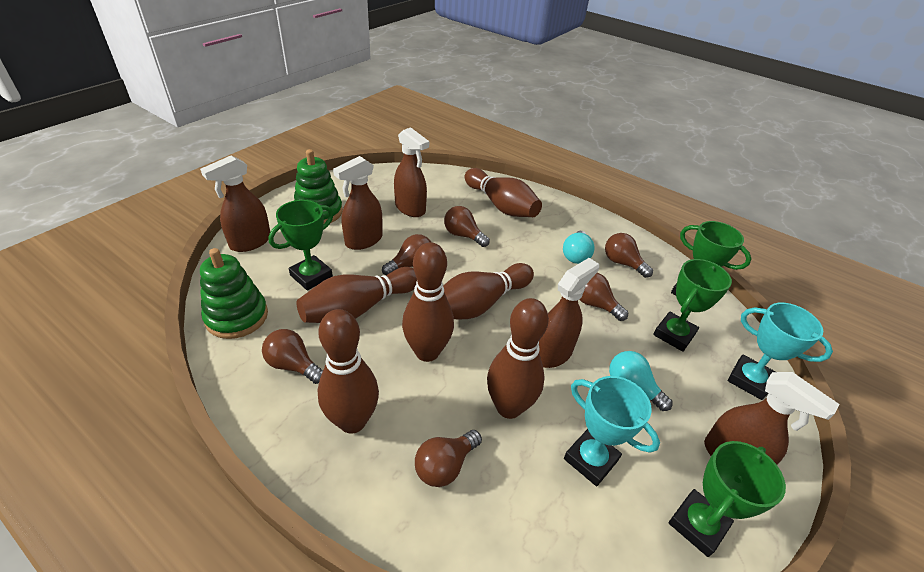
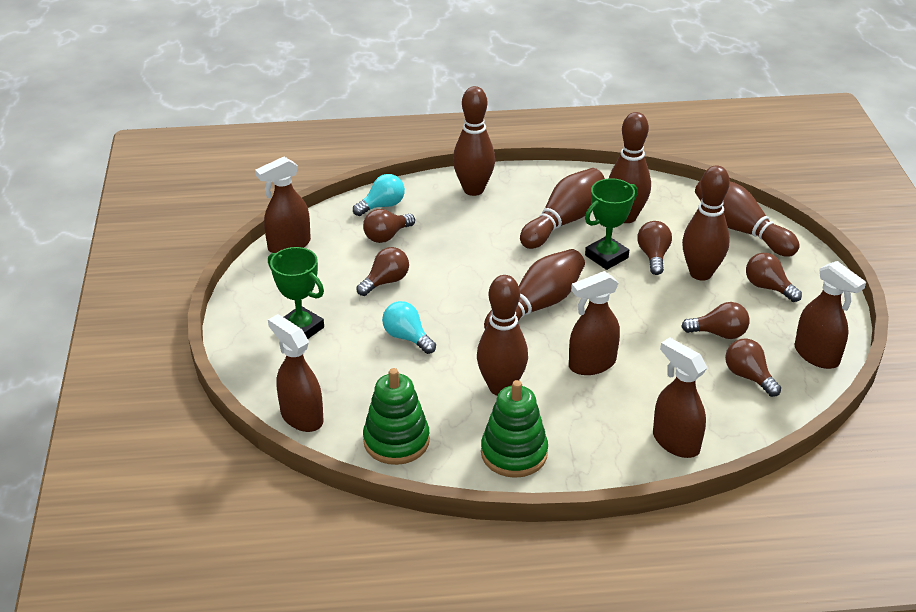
brown bowling pin: [297,267,417,323] [317,309,379,433] [402,242,454,362] [443,263,534,319] [464,168,542,217] [487,298,549,419] = 6 -> [453,86,495,196] [477,275,528,396] [484,249,585,329] [520,168,605,249] [609,112,651,223] [682,165,730,281] [695,180,800,257] = 7
green trophy: [268,200,334,290] [653,259,732,352] [669,441,786,557] [671,221,752,295] = 4 -> [268,247,324,339] [585,178,638,270] = 2
turquoise trophy: [564,376,660,486] [728,303,833,400] = 2 -> none = 0

